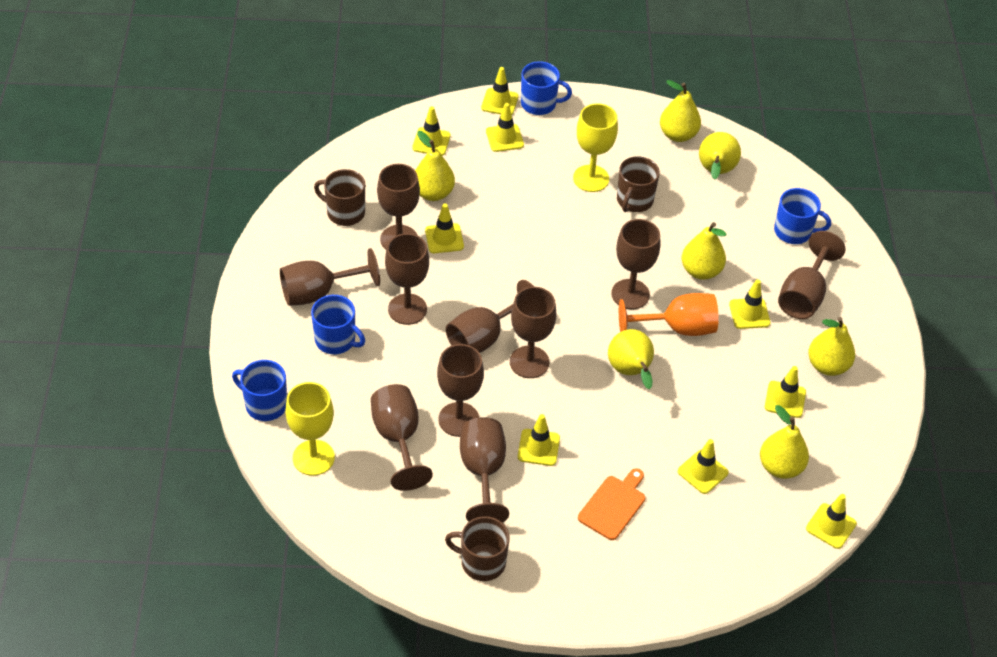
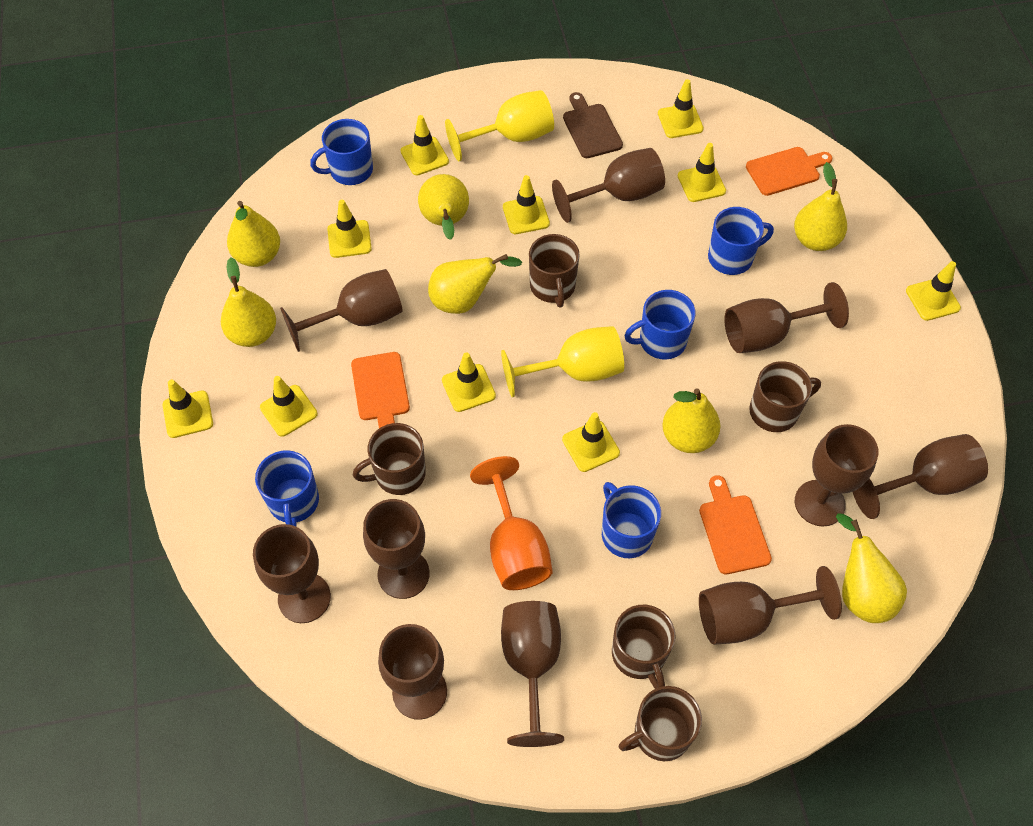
blue mug: [232,360,287,421] [311,295,365,354] [521,61,572,115] [774,188,831,244] = 4 -> [255,450,319,526] [310,119,373,185] [602,482,661,558] [624,290,696,360] [708,207,774,275] = 5
brown cutting board: none = 0 -> [563,92,623,158] = 1
brown mug: [314,169,365,226] [445,516,510,581] [617,156,660,212] = 3 -> [353,423,426,495] [529,234,580,308] [612,605,676,689] [619,686,702,761] [749,361,821,432] = 5
orange cutting board: [578,468,645,540] = 1 -> [351,352,410,428] [699,475,772,574] [746,147,832,196] = 3
yellow traffic cone: [412,106,450,156] [425,204,464,253] [481,67,518,115] [486,103,524,152] [518,414,560,466] [678,439,728,494] [729,279,770,329] [765,366,806,418] [806,494,857,549] = 9 -> [163,380,213,438] [260,376,318,437] [327,200,372,258] [400,115,449,176] [442,352,496,412] [503,175,550,234] [562,412,620,472] [658,79,704,138] [678,143,726,202] [906,261,961,321] = 10

